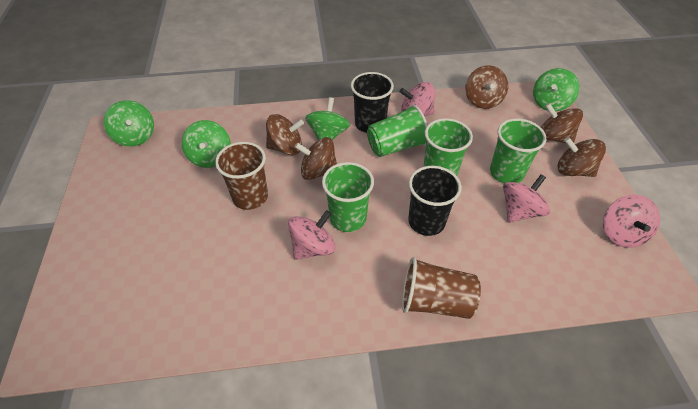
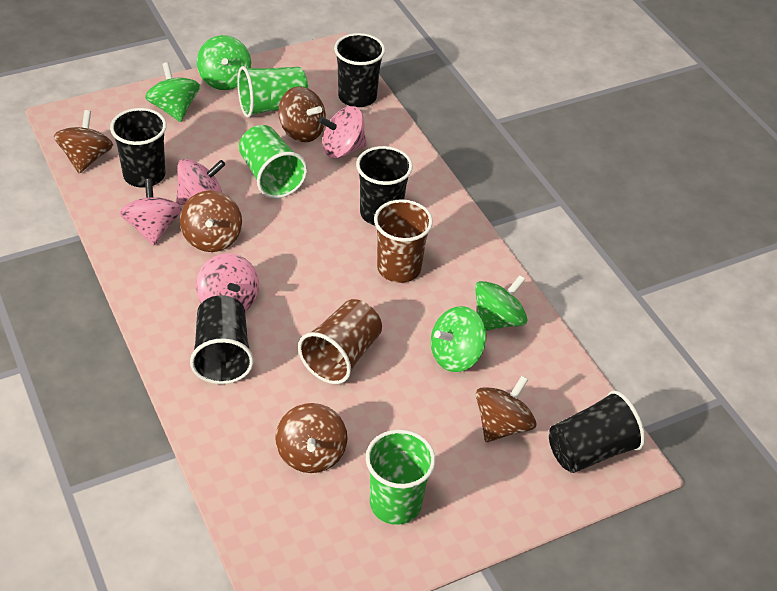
black cup: [351,72,394,133] [408,166,462,236] = 2 -> [110,108,167,188] [190,295,254,384] [334,33,385,107] [356,146,413,225] [549,391,645,473] = 5
green cup: [322,162,374,232] [367,105,428,157] [423,118,473,176] [490,118,546,183] = 4 -> [237,66,308,118] [239,125,307,199] [366,429,436,525] = 3

